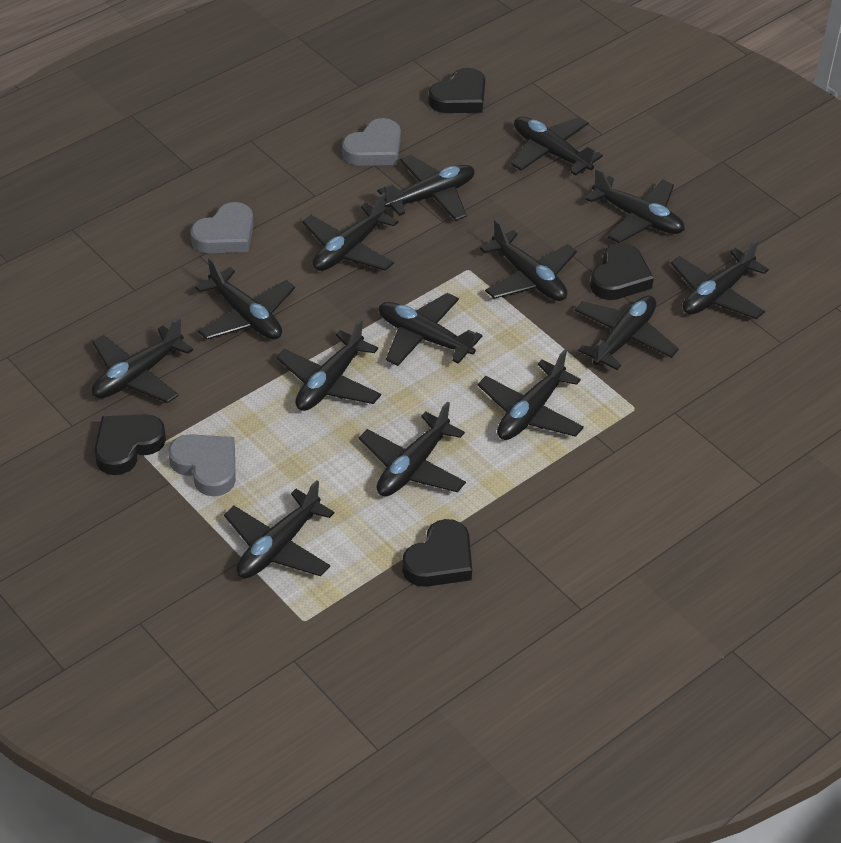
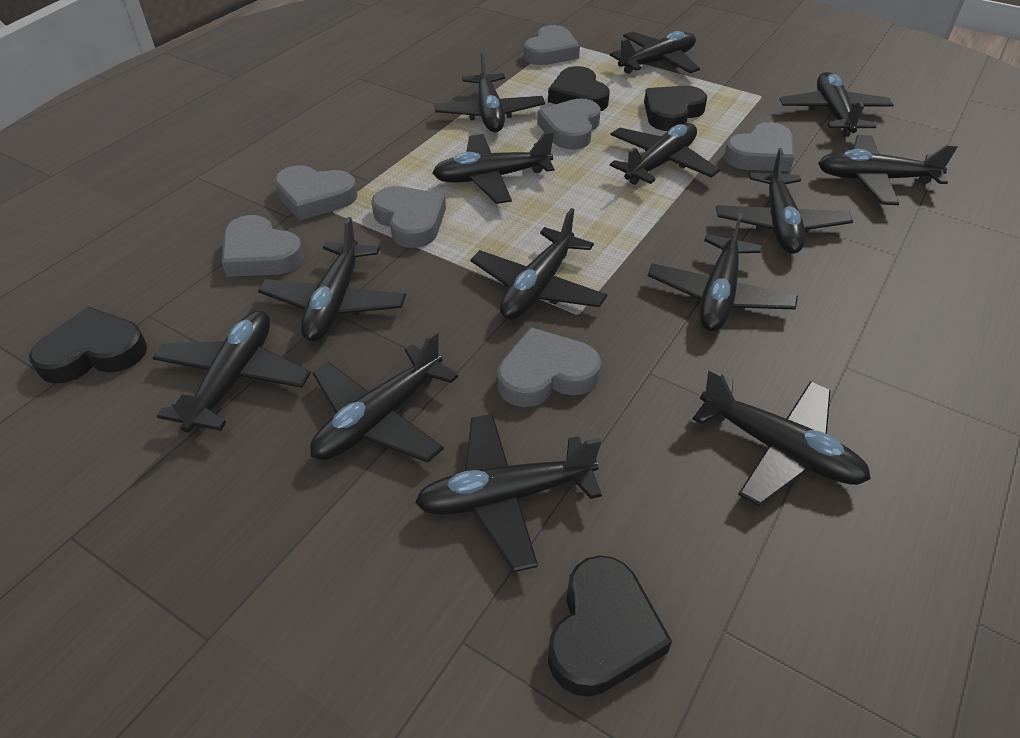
grey heart: [168,434,236,496] [190,202,253,253] [342,118,401,166] = 3 -> [222,215,304,277] [274,165,358,220] [371,186,446,248] [497,327,601,407] [524,25,580,65] [537,98,601,150] [724,122,794,171] = 7

